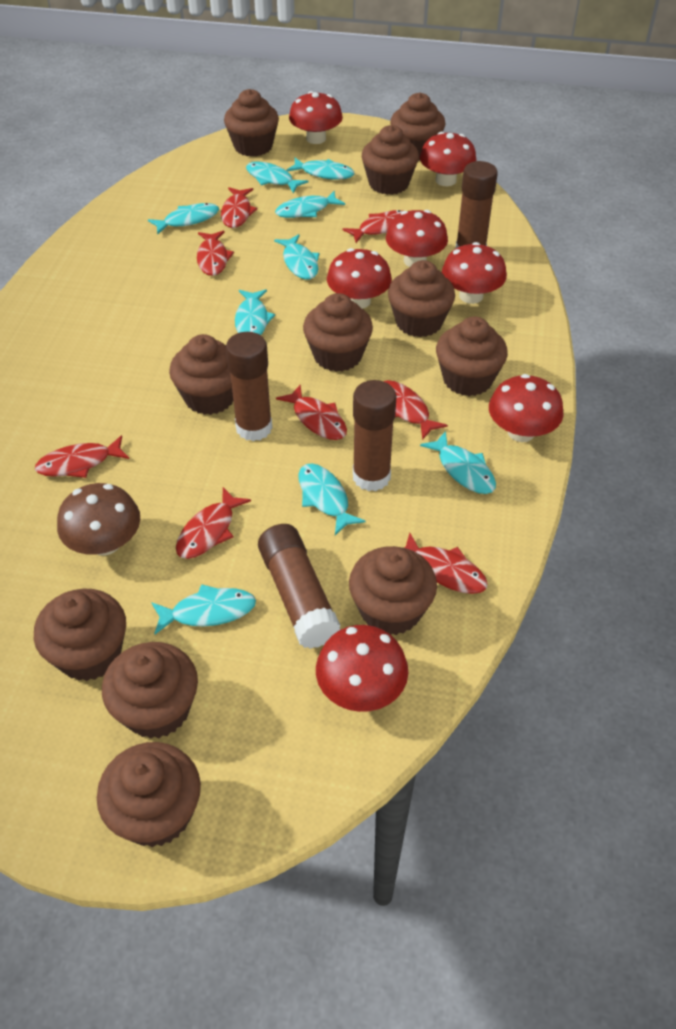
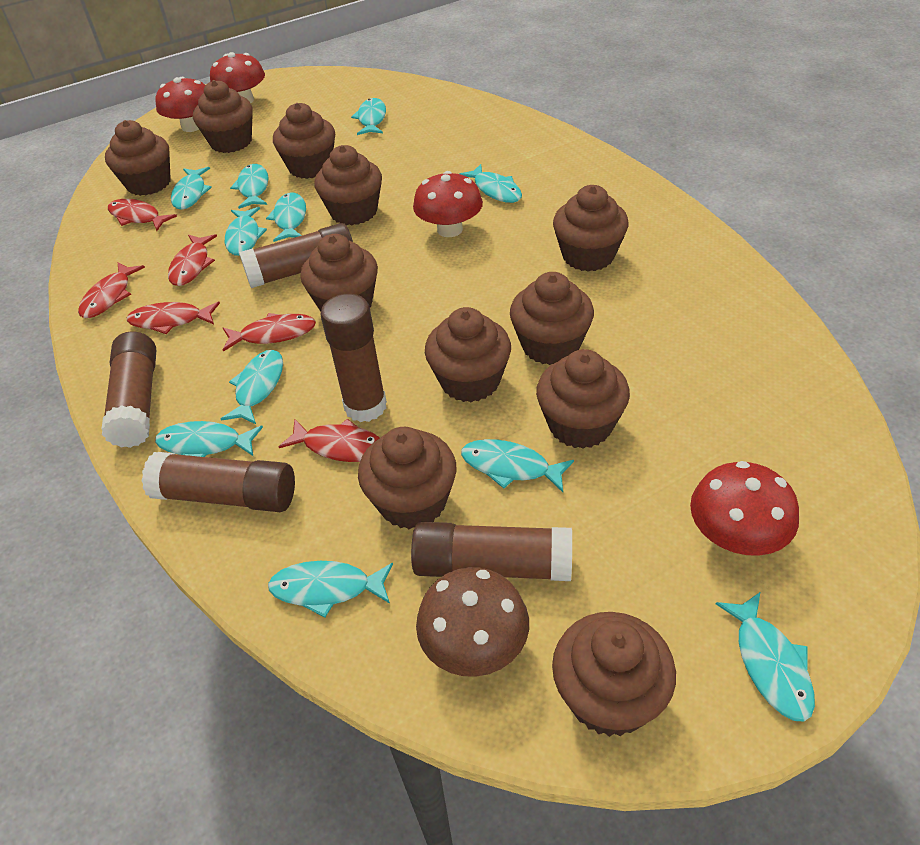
brown glue stick: [226,332,272,441] [258,524,341,649] [353,380,396,491] [455,161,498,249] = 4 -> [101,331,156,448] [141,452,295,512] [239,223,353,288] [320,294,387,422] [411,522,572,581] = 5
red fish: [35,435,129,478] [176,487,251,559] [197,231,234,276] [221,187,257,228] [276,385,347,440] [342,210,403,243] [384,380,448,440] [404,533,488,594] = 8 -> [78,263,145,318] [108,199,177,231] [127,302,220,334] [168,234,217,286] [223,313,316,352] [279,419,380,462] = 6
red mushroom: [289,91,343,144] [316,625,408,712] [327,248,392,309] [386,210,448,267] [420,132,476,186] [442,242,507,304] [489,374,564,442] = 7 -> [155,77,205,132] [210,52,265,103] [413,171,483,237] [690,461,799,556] = 4
turquoise fish: [148,203,219,235] [151,584,256,634] [235,290,275,335] [246,161,308,193] [274,234,319,280] [275,191,345,218] [286,158,354,180] [299,463,366,535] [420,431,496,494] = 9 -> [155,421,263,457] [171,167,212,209] [221,350,283,424] [225,207,267,256] [230,164,269,209] [266,192,306,242] [268,561,393,617] [351,98,386,135] [460,164,522,203] [461,439,574,492] [716,592,815,721] = 11

